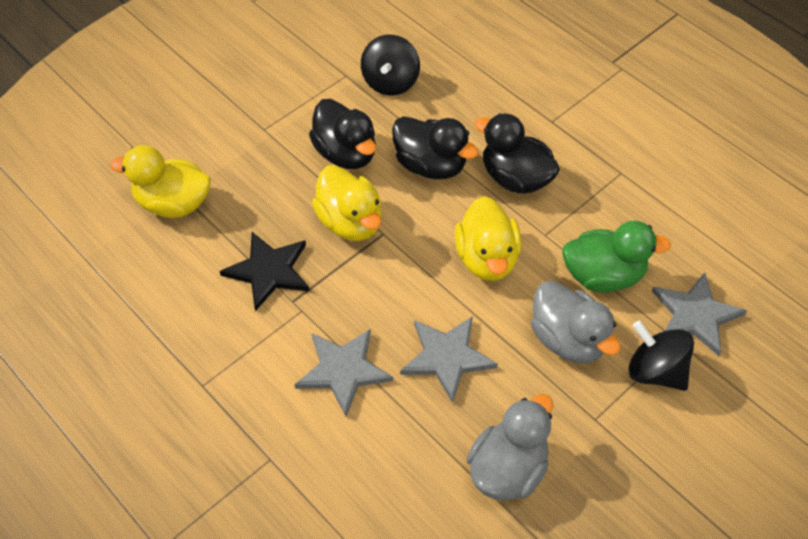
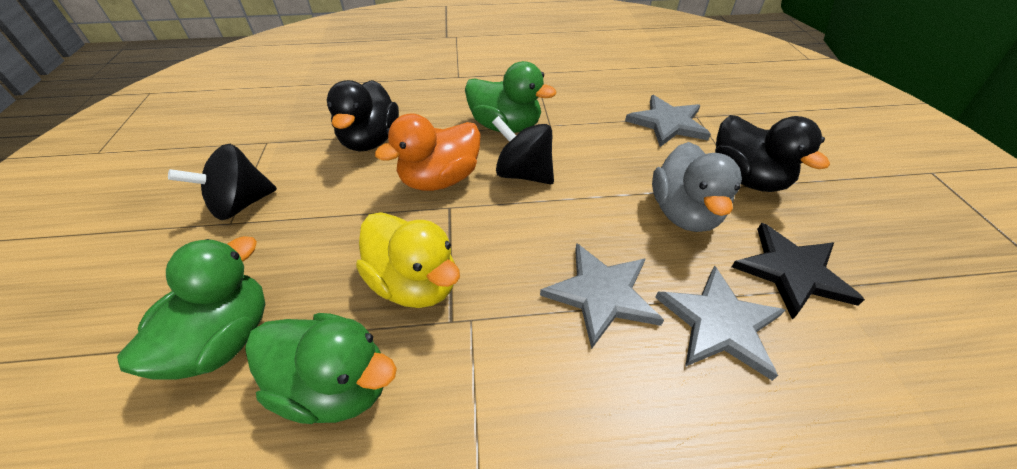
black duck: [309,99,376,169] [392,116,479,179] [475,113,560,194] = 3 -> [327,80,399,152] [715,115,830,192] = 2
green duck: [562,221,671,293] = 1 -> [117,236,265,379] [245,313,397,424] [465,61,556,133] = 3
grey duck: [467,394,553,501] [531,281,620,363] = 2 -> [652,142,742,232] = 1
orange duck: none = 0 -> [375,113,481,191] = 1
yellow duck: [110,145,211,218] [312,165,382,241] [455,196,522,281] = 3 -> [356,212,460,308] = 1

